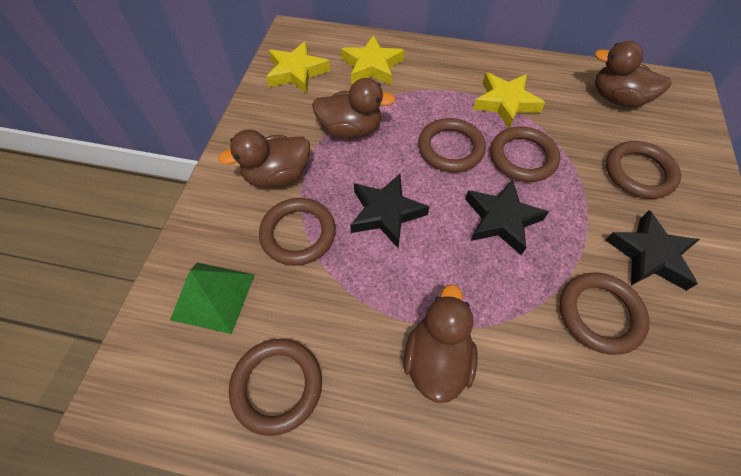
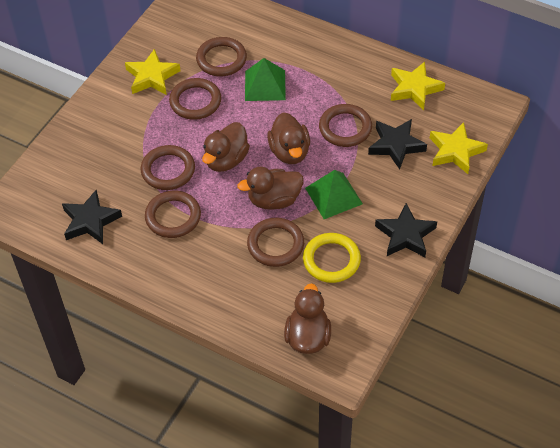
green pyramid: [170,263,255,334] = 1 -> [245,58,286,101] [305,170,363,219] = 2
yellow ring: none = 0 -> [303,233,361,283] = 1

